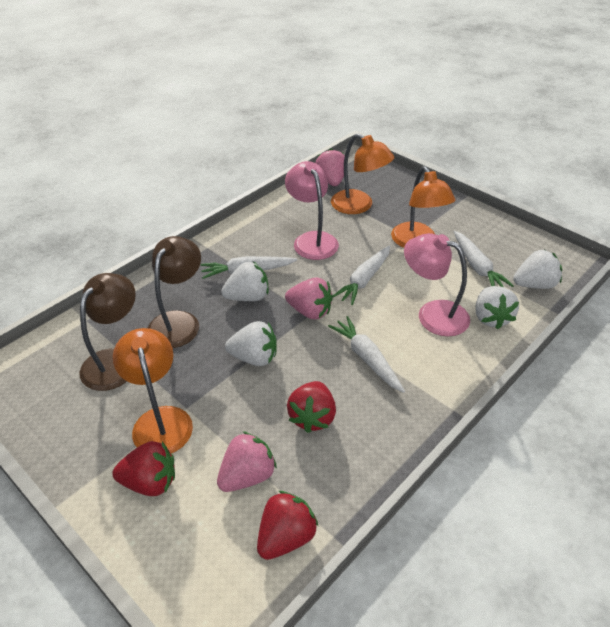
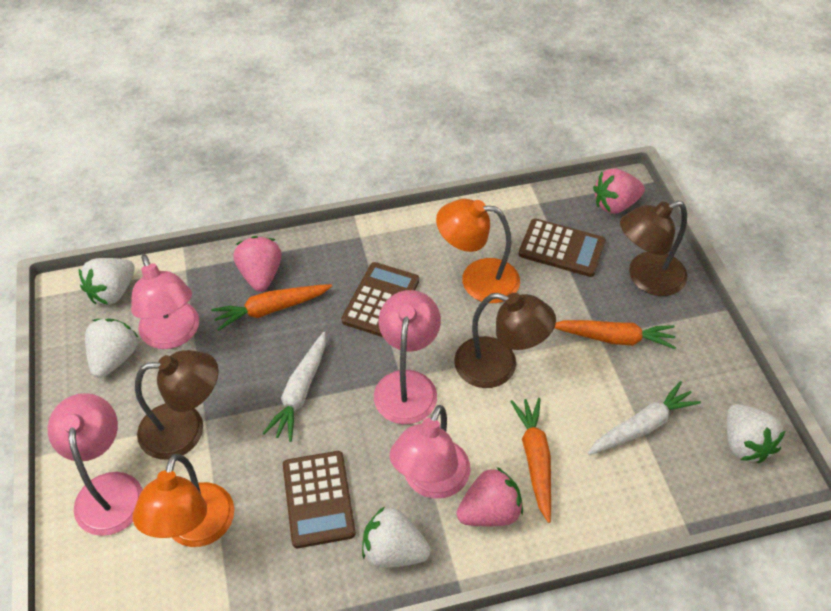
brown calculator: none = 0 -> [283,451,356,548] [341,262,419,337] [519,218,606,277] = 3
brown lamp: [80,273,136,391] [148,236,201,348] = 2 -> [135,350,218,460] [454,293,556,388] [620,201,687,296] = 3
orange carrot: none = 0 -> [211,284,332,331] [510,398,551,523] [554,320,676,349] = 3
orange lamp: [113,328,193,454] [331,133,394,214] [391,166,455,248] = 3 -> [133,454,234,547] [436,199,520,303] = 2
pink lamp: [285,161,339,260] [404,233,470,336] = 2 -> [48,393,143,536] [131,254,199,349] [374,290,441,424] [390,405,470,499] = 4
red strawberry: [112,441,175,496] [257,491,319,560] [287,381,336,433] = 3 -> none = 0
white carrot: [200,256,297,279] [328,316,405,393] [333,246,390,305] [454,231,514,287] = 4 -> [263,332,326,442] [588,381,701,455] = 2

